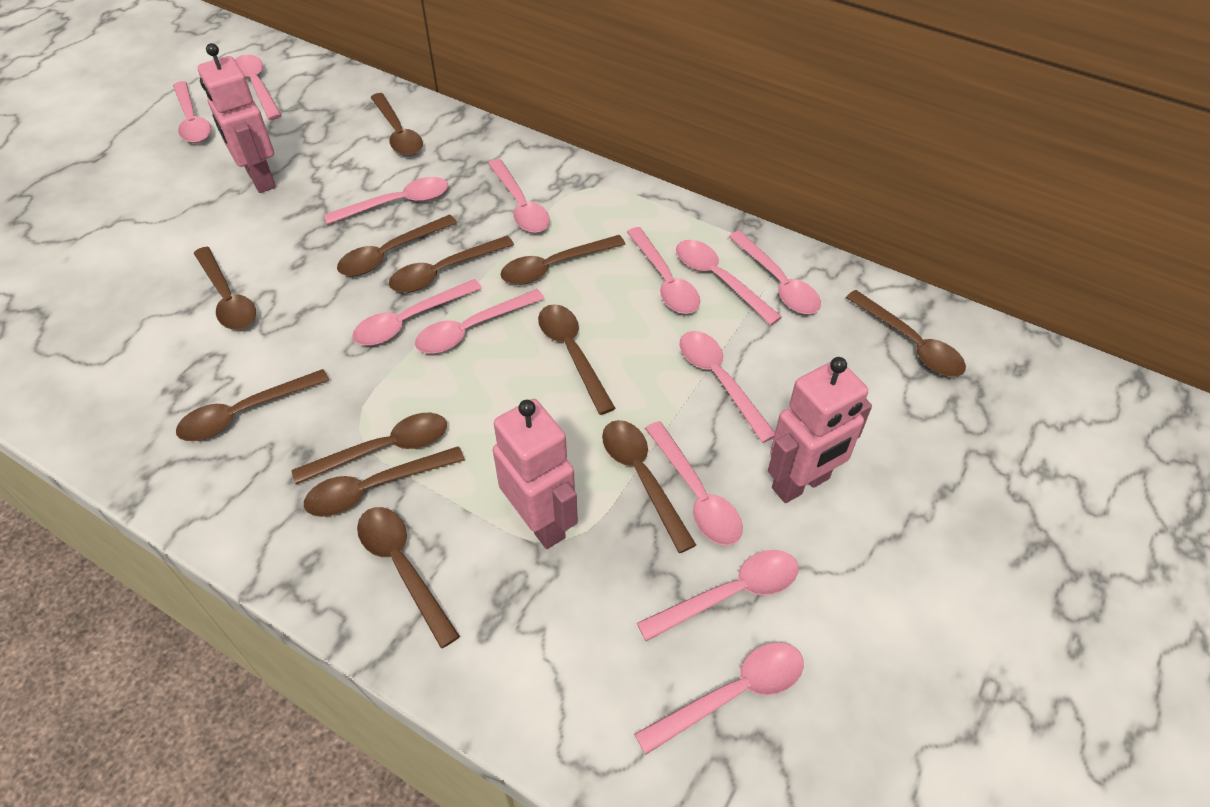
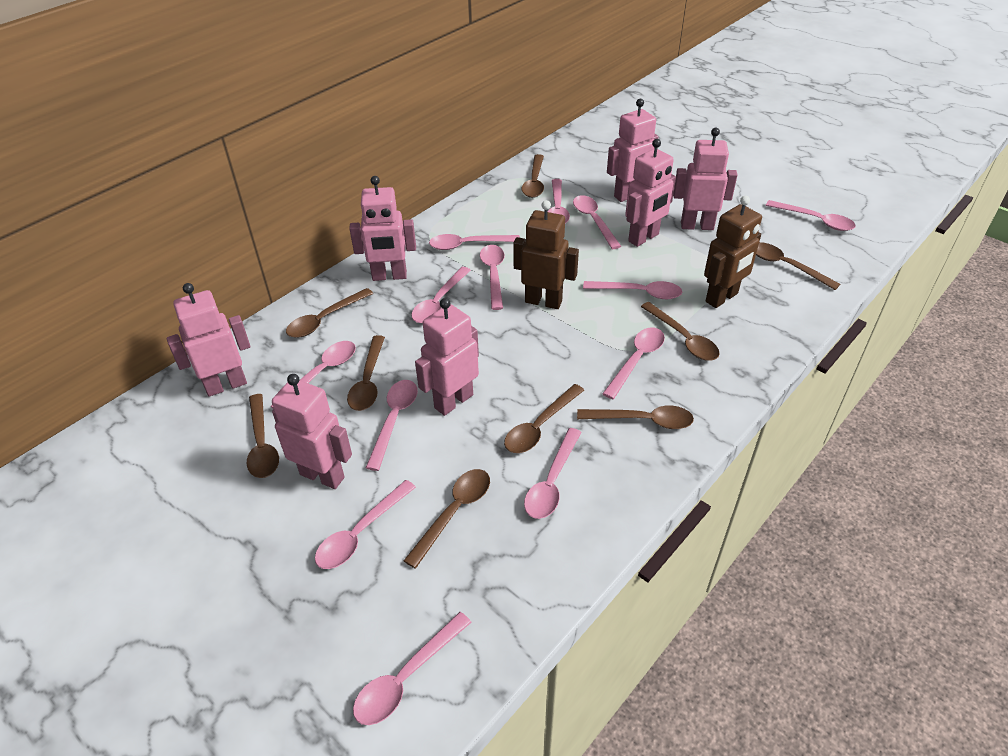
brown robot: none = 0 -> [513,200,579,309] [704,196,762,308] = 2
brown spoon: [176,369,329,441] [194,247,256,330] [291,413,447,485] [304,446,465,517] [337,214,457,276] [357,507,460,648] [370,93,423,156] [389,236,514,293] [501,235,626,285] [538,304,615,415] [602,420,696,553] [846,290,966,377] = 12 -> [247,394,279,478] [286,288,373,338] [347,335,385,411] [403,469,490,569] [504,384,584,453] [522,154,544,198] [577,406,694,429] [641,302,720,361] [756,242,840,290] = 9
pink robot: [198,43,276,193] [493,399,578,549] [768,357,872,503] = 3 -> [167,283,251,396] [272,374,352,489] [349,176,416,281] [415,298,479,416] [607,99,658,202] [625,139,676,247] [673,128,737,230] = 7

